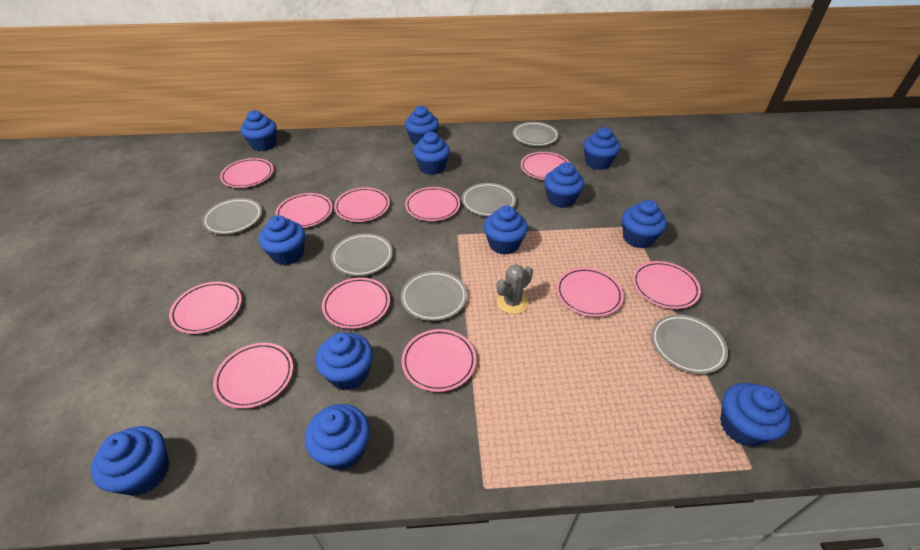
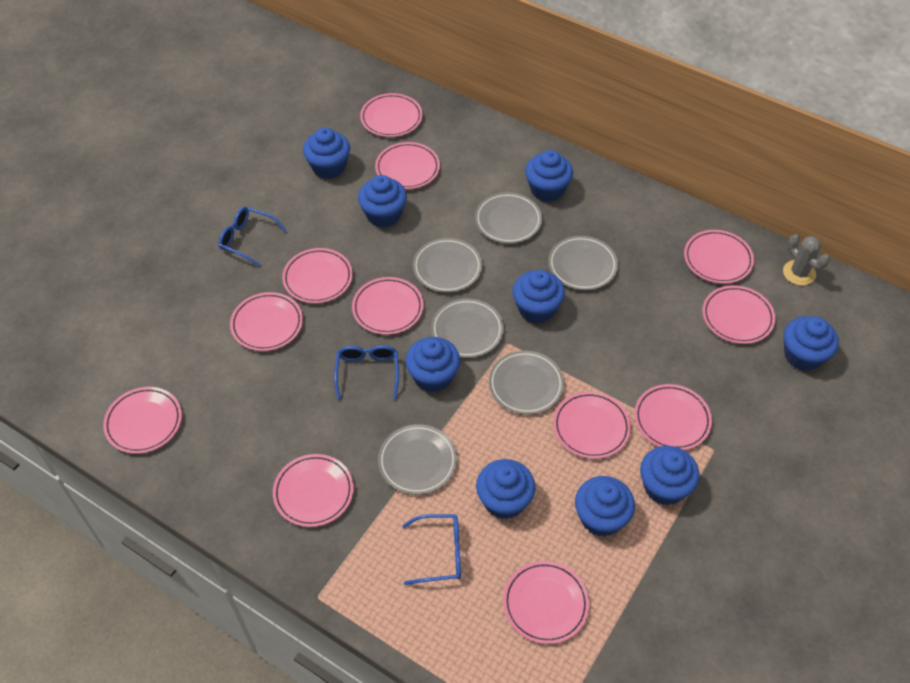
blue cupcake: [91,426,169,496] [240,110,277,151] [259,215,305,265] [305,404,370,470] [315,332,373,390] [405,106,439,145] [413,132,450,175] [484,206,528,255] [544,162,584,208] [583,127,620,170] [622,200,667,248] [720,383,791,447] = 12 -> [303,127,350,179] [358,175,407,227] [405,337,460,393] [476,459,536,519] [512,270,565,324] [525,150,573,202] [575,476,635,537] [640,446,700,505] [784,316,839,371] = 9
blue glasses: none = 0 -> [219,207,286,267] [334,345,399,400] [402,514,461,585] = 3
pink plate: [169,282,242,334] [213,343,293,409] [220,158,274,188] [275,193,333,228] [322,277,390,329] [334,187,390,222] [402,329,476,392] [405,187,460,221] [521,152,570,180] [556,268,624,317] [633,261,701,309] = 11 -> [103,387,182,454] [230,292,303,351] [273,454,353,527] [282,248,353,303] [352,277,424,335] [360,93,422,137] [375,142,440,189] [503,561,589,644] [553,391,631,459] [634,384,712,450] [684,230,754,284] [702,285,775,344] = 12

